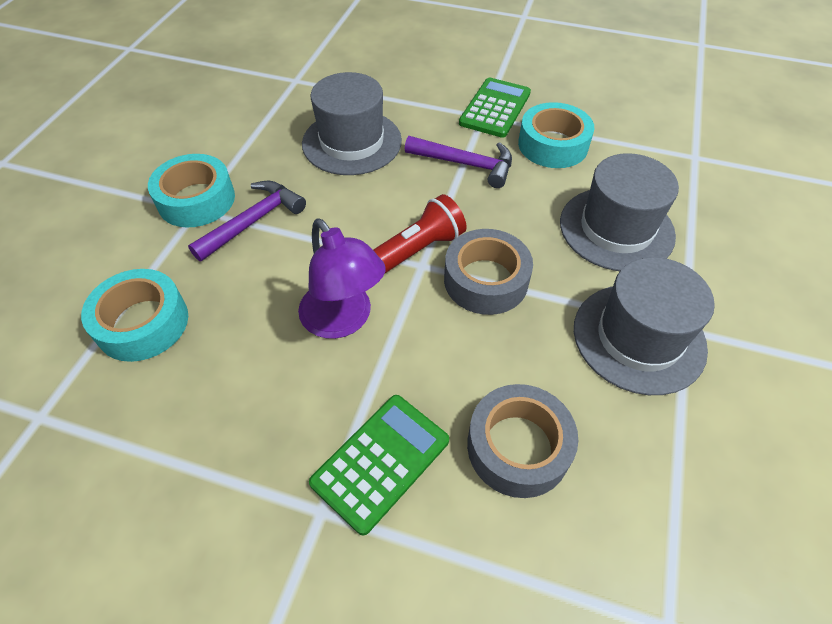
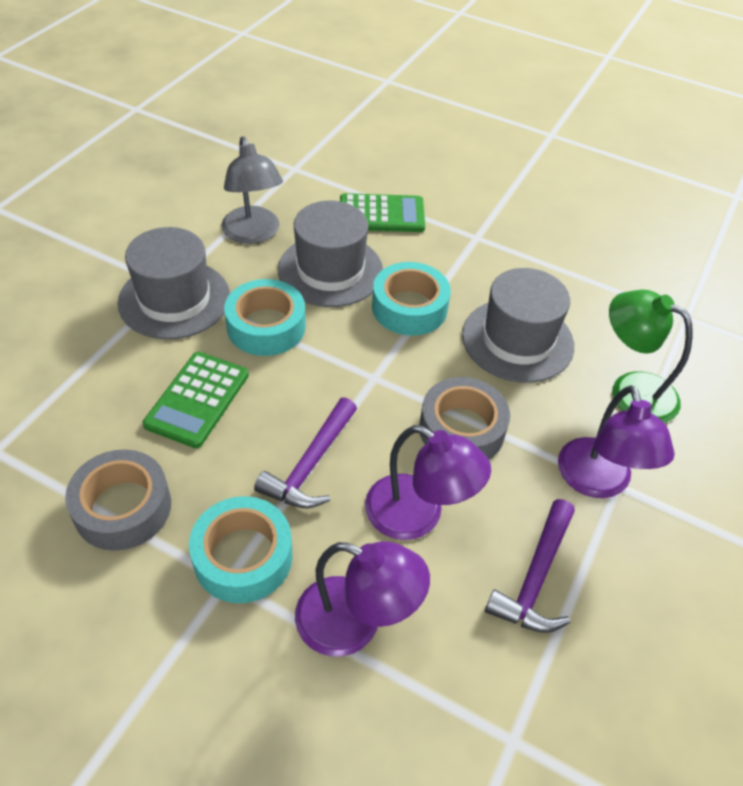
green lamp: none = 0 -> [609,290,693,423] = 1
grey lamp: none = 0 -> [221,137,283,244] = 1
purple lamp: [298,218,386,339] = 1 -> [295,541,430,657] [365,425,491,540] [558,385,675,498] = 3
red flashlight: [373,194,467,273] = 1 -> none = 0

